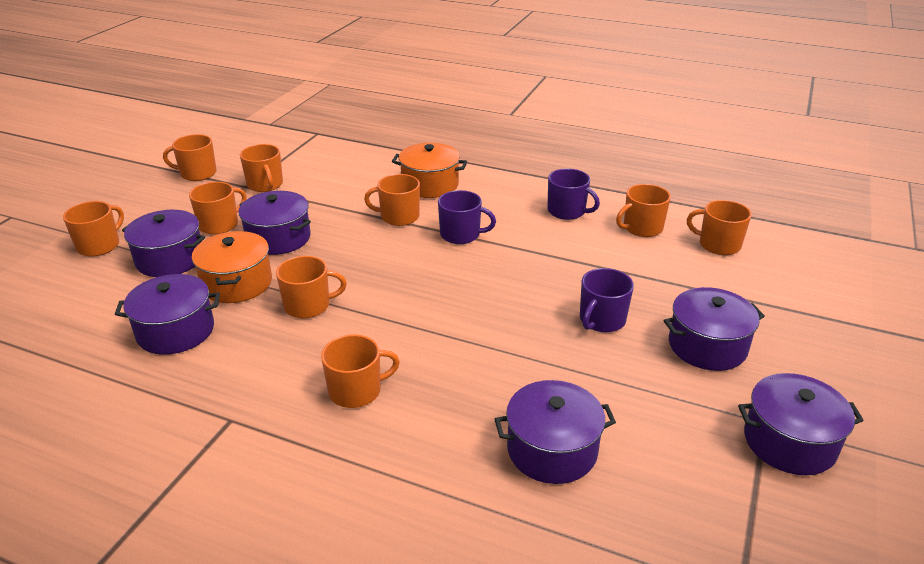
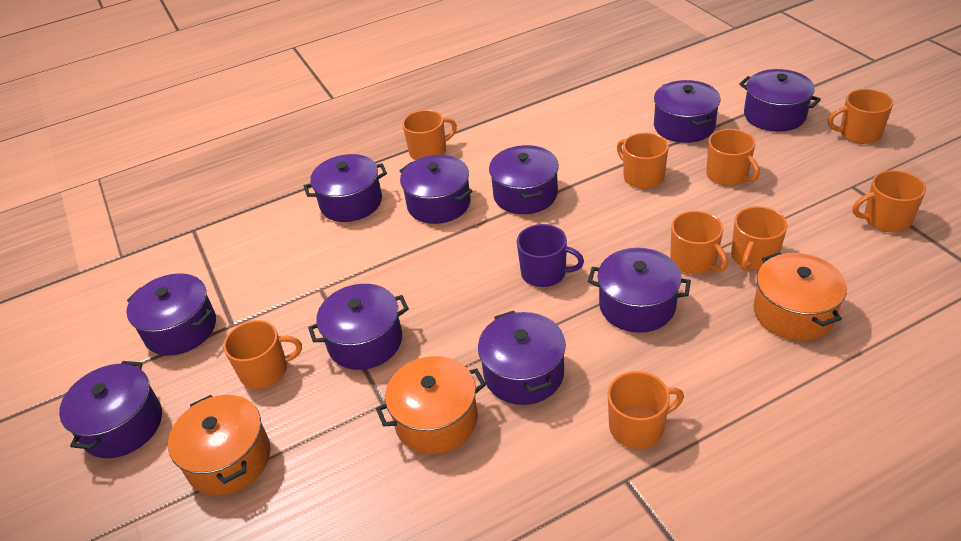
orange pot: [192,231,272,303] [392,143,467,198] = 2 -> [168,395,271,496] [376,356,486,454] [753,252,847,341] = 3
purple mug: [438,190,496,244] [547,169,600,220] [580,268,634,332] = 3 -> [517,224,584,287] = 1
purple pot: [115,274,220,355] [122,210,205,277] [238,191,311,255] [495,380,616,484] [664,287,765,371] [738,373,864,475] = 6 -> [59,361,162,458] [126,273,216,356] [304,154,387,222] [308,284,409,370] [400,155,472,224] [478,311,566,405] [489,145,559,214] [588,248,691,333] [654,80,721,143] [739,69,821,132] = 10

